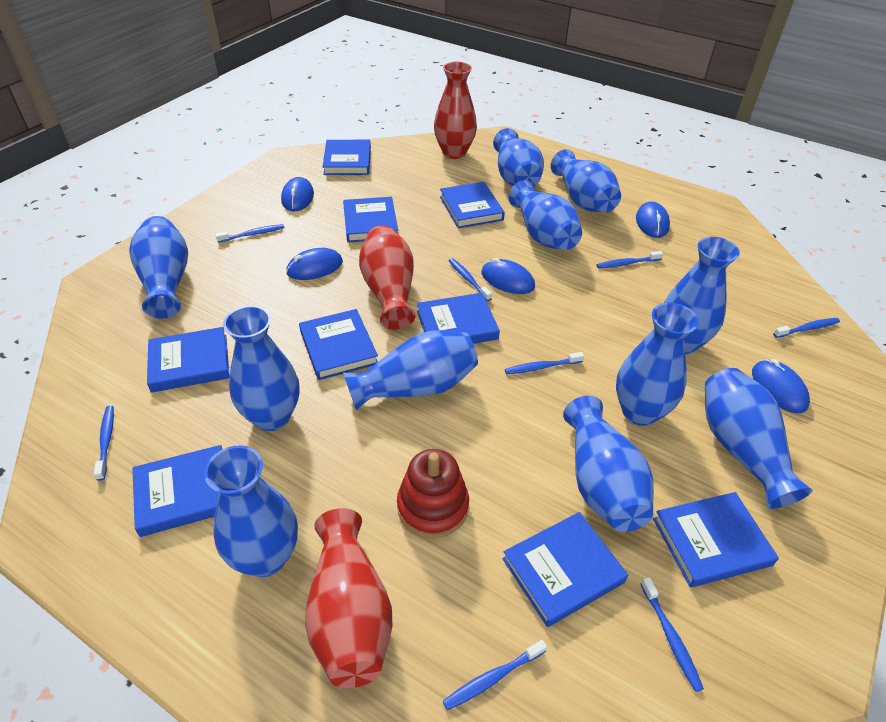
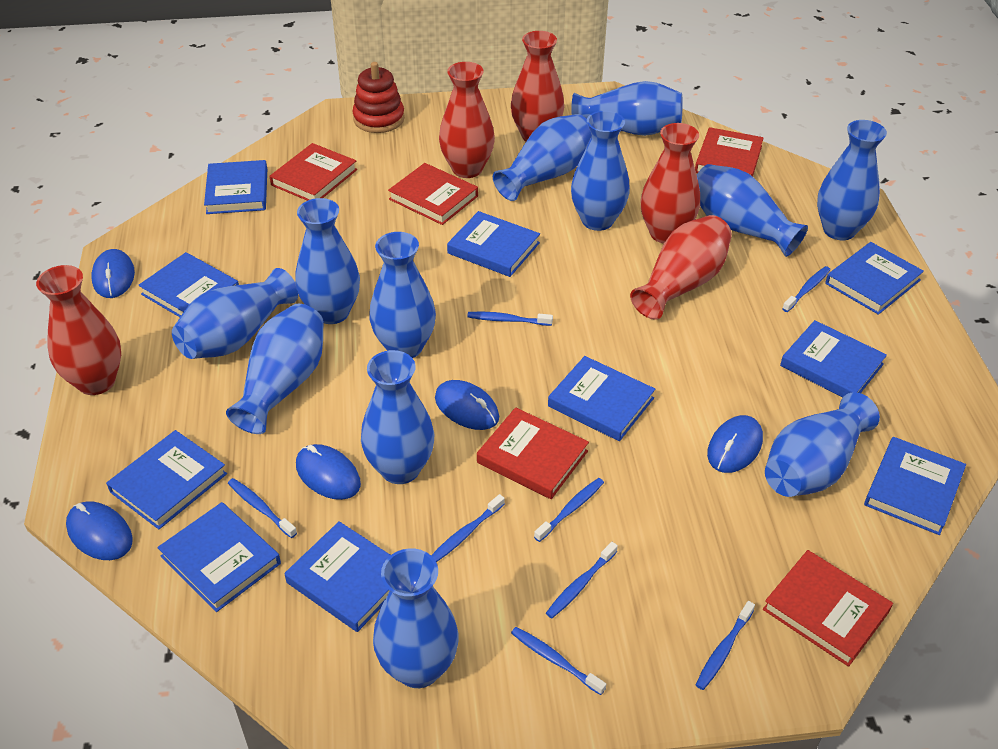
blue book: [132,445,222,537] [147,327,230,393] [299,309,378,380] [322,140,371,175] [343,197,398,243] [417,293,500,344] [440,182,505,228] [502,512,628,627] [653,492,779,588] = 9 -> [106,430,227,529] [138,252,239,317] [157,502,281,612] [204,160,267,214] [285,521,390,632] [447,211,540,277] [548,356,655,441] [780,320,887,397] [825,242,924,315] [864,437,966,535] = 10
blue vase: [129,216,188,318] [204,445,298,577] [223,306,299,431] [343,331,478,410] [493,128,544,186] [509,180,582,250] [551,149,621,212] [563,396,654,532] [616,303,698,426] [664,237,740,354] [705,368,812,509] = 11 -> [172,268,298,359] [226,303,324,434] [295,198,360,324] [361,350,434,484] [369,232,436,358] [373,548,459,688] [493,114,592,201] [571,81,683,136] [571,111,630,231] [697,164,808,257] [765,392,880,497] [817,120,887,240] = 12
red book: none = 0 -> [269,143,357,201] [388,163,478,225] [477,407,589,499] [695,127,764,177] [763,550,893,667] = 5
red vase: [305,508,392,688] [359,225,416,330] [434,62,477,159] = 3 -> [36,265,121,395] [439,62,495,178] [511,31,564,142] [630,215,732,320] [641,123,700,244] = 5

